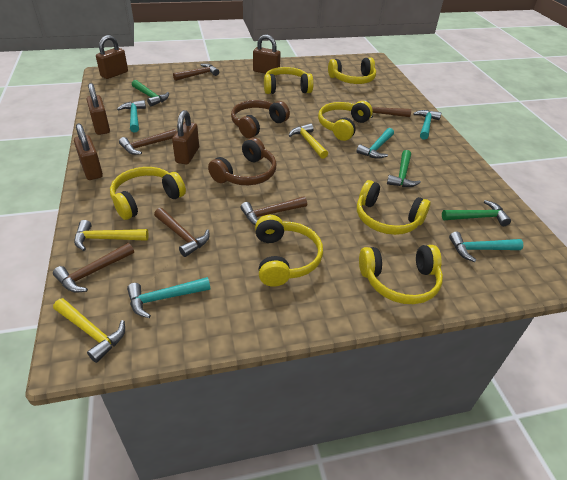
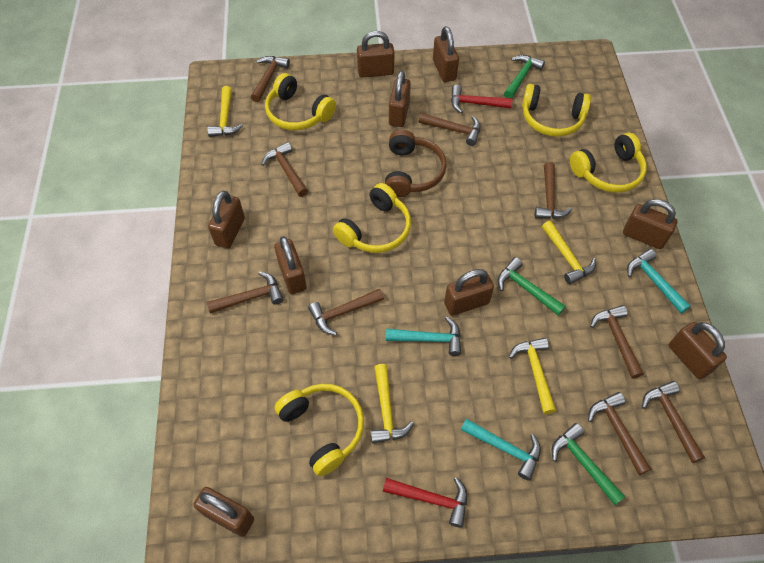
brown hammer: [53,243,134,293] [119,129,177,155] [154,208,210,257] [173,64,219,81] [240,196,307,225] [366,101,411,118] = 6 -> [207,272,284,314] [251,56,290,102] [261,142,308,197] [308,289,384,335] [418,113,481,146] [535,162,572,219] [588,392,651,475] [590,305,644,379] [642,381,705,463] = 9
brown headphones: [208,138,276,185] [231,100,290,138] = 2 -> [385,130,447,197] = 1
brown padlock: [74,123,103,180] [87,83,110,135] [96,35,128,79] [172,110,199,164] [253,35,281,74] = 5 -> [194,487,254,537] [208,190,245,248] [274,236,307,294] [357,31,395,78] [389,70,411,127] [433,26,459,82] [444,269,494,316] [623,199,677,249] [669,322,727,379] = 9
red hammer: none = 0 -> [383,477,467,528] [451,85,512,113] = 2
turquoise hammer: [117,100,146,132] [127,277,210,318] [356,128,394,159] [413,110,441,140] [449,232,523,262] = 5 -> [386,317,461,356] [461,419,541,480] [627,249,691,314] = 3
yellow hammer: [53,298,125,363] [74,220,149,251] [289,123,328,159] = 3 -> [207,86,243,137] [371,364,414,444] [509,338,556,414] [542,221,596,284] = 4
yellow headphones: [110,167,186,220] [255,215,323,287] [264,67,313,94] [318,101,373,141] [328,57,376,84] [357,180,430,235] [359,245,443,304] = 7 -> [265,73,336,130] [275,384,364,476] [333,183,411,253] [522,84,591,137] [570,132,647,193] = 5

